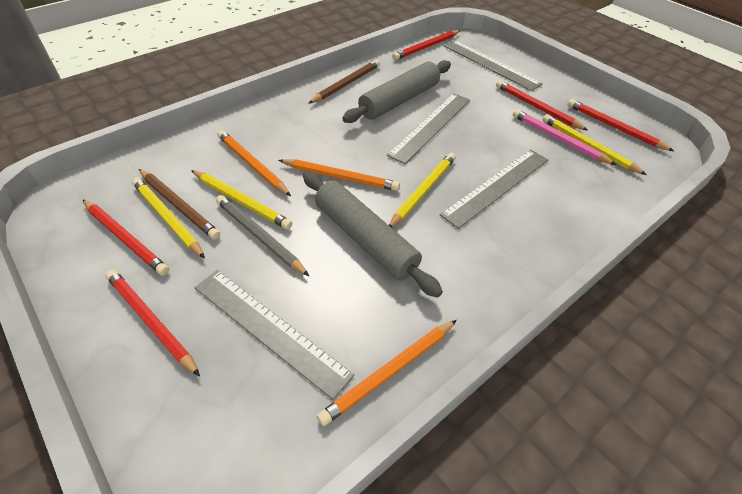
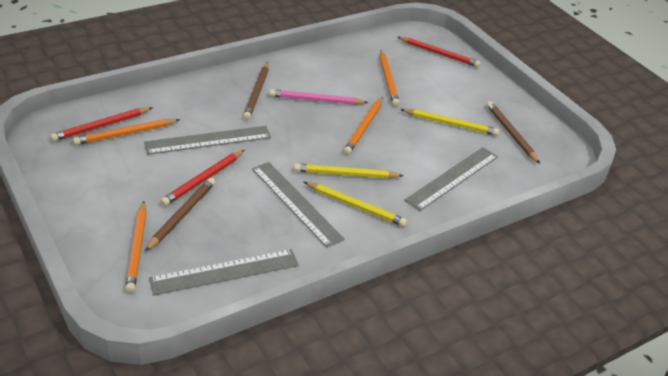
brown pencil: [139,169,220,240] [308,59,380,104] = 2 -> [145,178,215,251] [243,62,269,120] [486,101,540,164] = 3
grey pencil: [216,195,309,276] = 1 -> none = 0
grey rolling pin: [303,171,443,298] [342,60,451,123] = 2 -> none = 0
orange pencil: [218,130,291,196] [278,159,400,191] [317,320,457,426] = 3 -> [73,119,180,145] [125,201,147,293] [344,97,383,155] [380,50,399,106] = 4
red pencil: [83,200,169,276] [105,269,200,376] [392,30,460,60] [496,80,588,131] [567,99,674,151] = 5 -> [50,107,153,142] [160,150,244,206] [397,37,481,68] = 3
yellow pencil: [132,178,205,258] [191,170,292,230] [389,153,456,228] [543,114,647,175] = 4 -> [294,163,404,179] [304,182,407,227] [400,109,499,136] = 3

